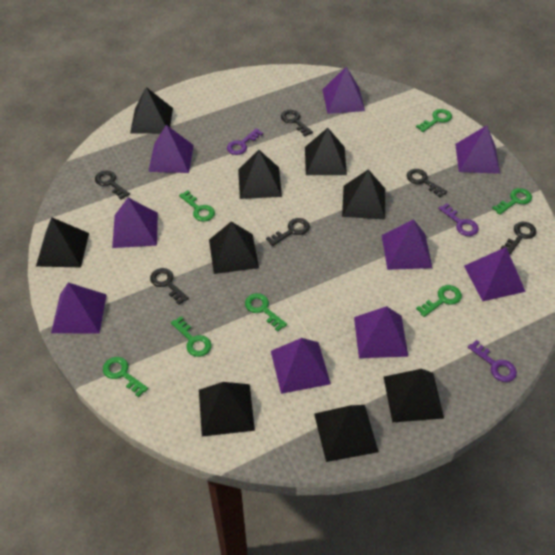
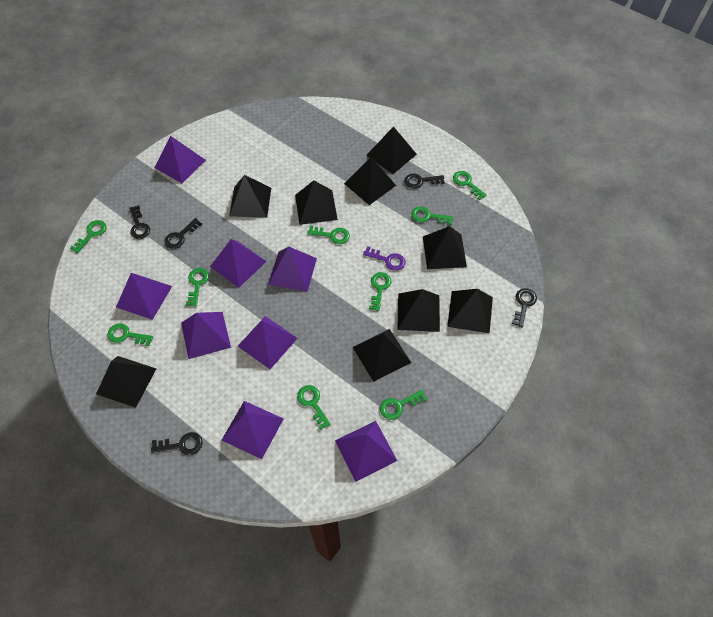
black key: [95,170,130,200] [150,268,189,305] [266,218,310,246] [281,110,313,137] [407,169,447,197] [501,222,536,254] = 6 -> [129,205,150,239] [151,432,203,455] [164,218,202,249] [404,173,445,189] [512,288,537,327] = 5
green key: [103,357,148,397] [171,316,211,357] [179,190,215,222] [245,293,287,332] [416,109,452,132] [416,285,462,317] [492,188,532,215] = 7 -> [70,220,106,253] [107,323,153,346] [186,268,209,307] [297,385,331,430] [307,225,350,244] [369,272,391,311] [380,390,427,420] [411,206,453,225] [453,171,487,200] = 9
purple key: [227,129,263,155] [438,203,479,236] [468,340,517,382] = 3 -> [363,246,406,271] = 1
purple pyramid: [51,283,107,334] [112,198,158,248] [148,125,194,173] [271,338,331,394] [322,66,365,114] [354,306,408,358] [382,219,432,270] [455,125,500,174] [464,247,526,301] = 9 -> [116,273,172,320] [155,136,206,183] [181,312,231,359] [210,239,267,288] [222,401,284,459] [238,316,297,369] [268,247,317,292] [335,421,397,482] = 8

